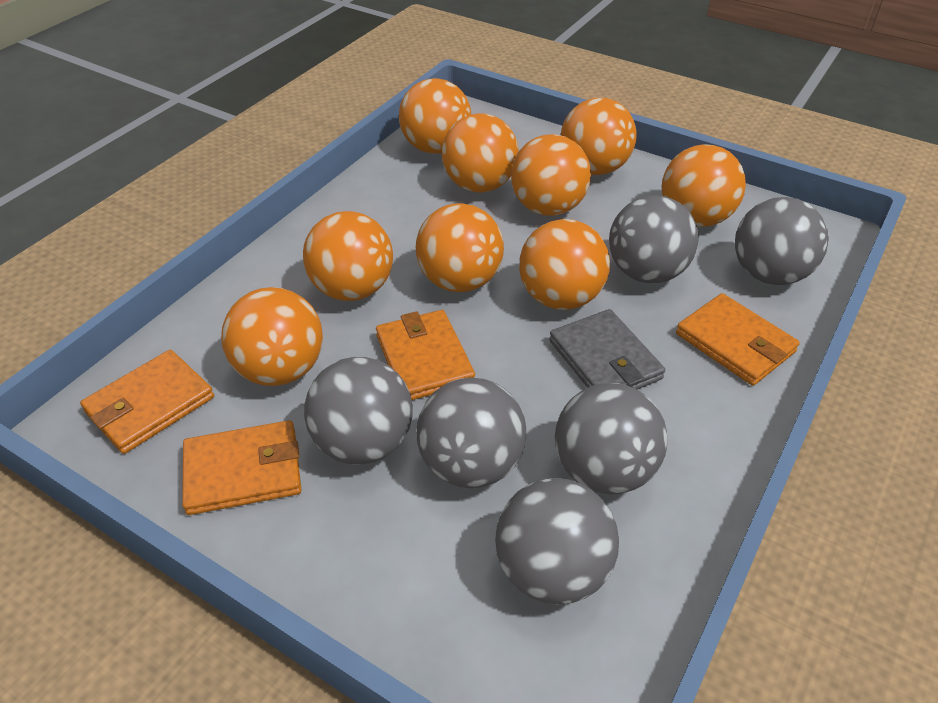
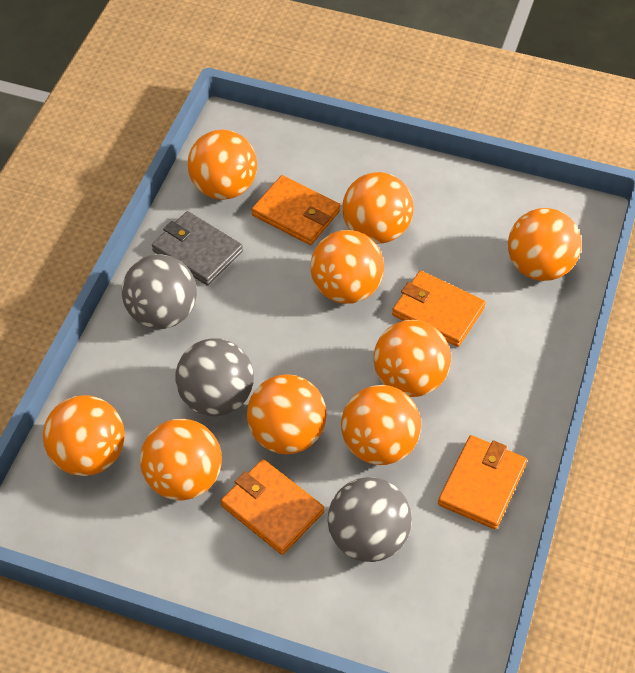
grey ball: [304,357,413,465] [417,378,527,488] [495,478,619,605] [555,383,667,494] [609,195,699,284] [735,197,829,285] = 6 -> [122,254,197,329] [175,338,254,417] [328,477,412,562] = 3

